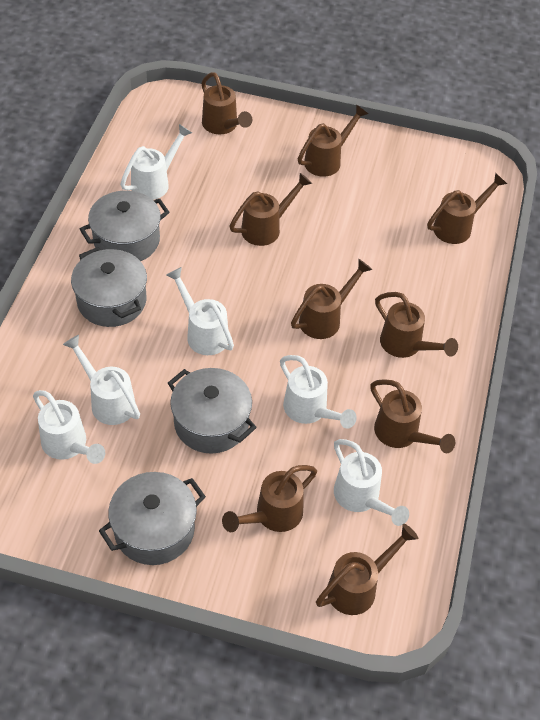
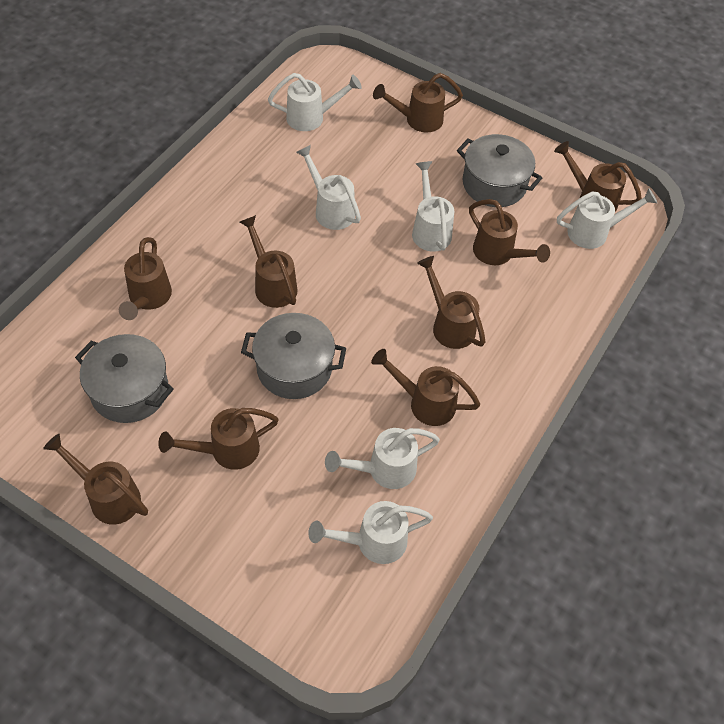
grey pot: [71,247,147,327] [80,191,170,261] [99,472,206,565] [168,368,257,453] = 4 -> [75,334,174,423] [241,313,346,399] [457,134,542,207] = 3

